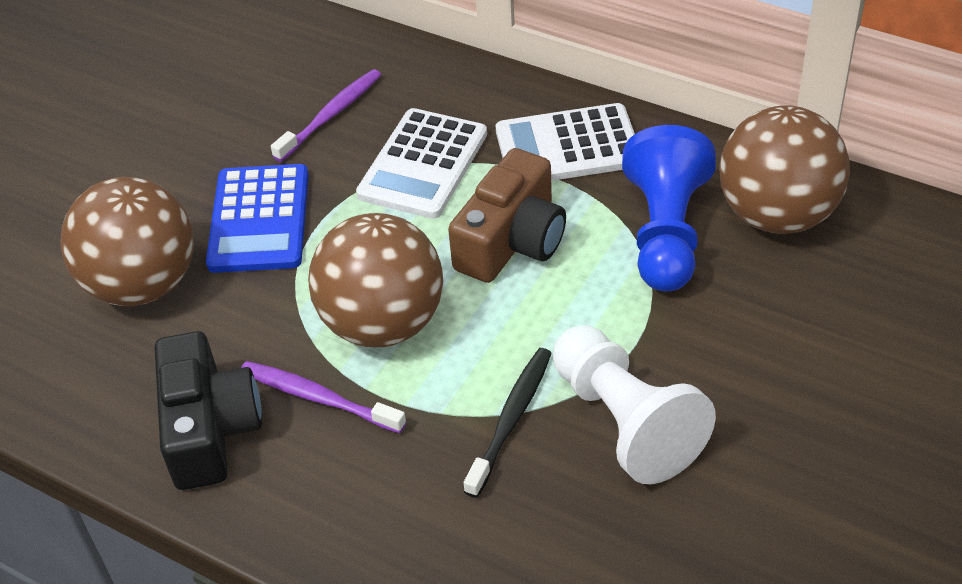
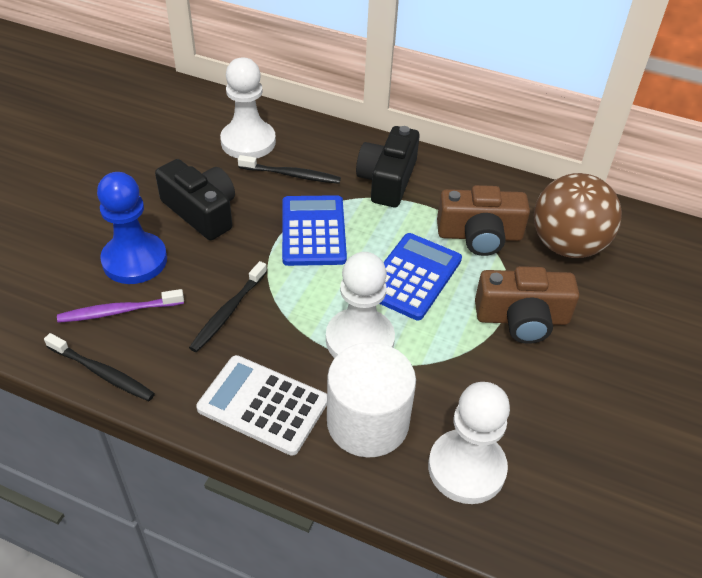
black camera: [154,331,262,490] = 1 -> [155,159,235,240] [356,126,420,207] = 2
black toothbrush: [464,348,552,498] = 1 -> [44,333,155,401] [189,261,267,352] [238,155,341,184] = 3
blue calculator: [206,164,309,273] = 1 -> [282,195,347,266] [379,233,462,320] = 2
brown ball: [60,177,194,306] [308,213,443,348] [719,105,850,234] = 3 -> [534,173,622,258] = 1
brown camera: [448,148,566,283] = 1 -> [437,185,530,256] [475,266,579,344] = 2
purple toothbrush: [241,361,406,433] [271,69,381,162] = 2 -> [57,289,184,323] = 1
white calculator: [356,108,487,219] [496,103,635,181] = 2 -> [196,355,327,456] = 1
white cylinder: none = 0 -> [327,342,416,458] = 1
white pawn: [553,325,716,484] = 1 -> [220,57,276,159] [326,252,395,358] [428,382,510,504] = 3

